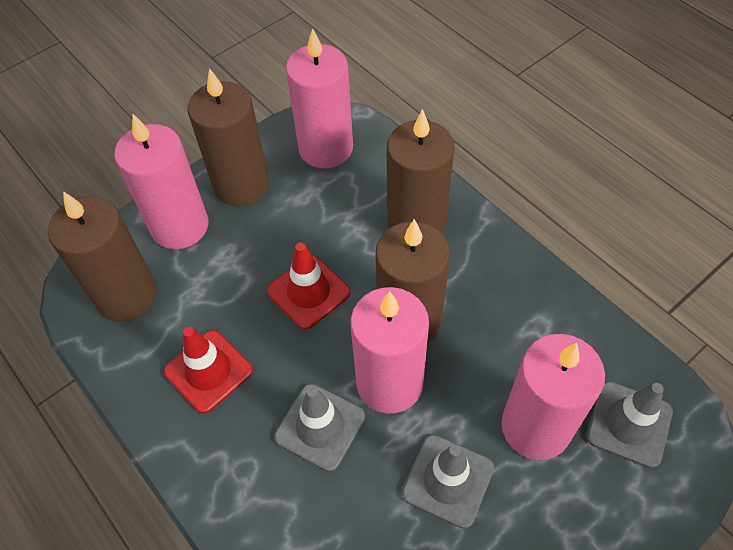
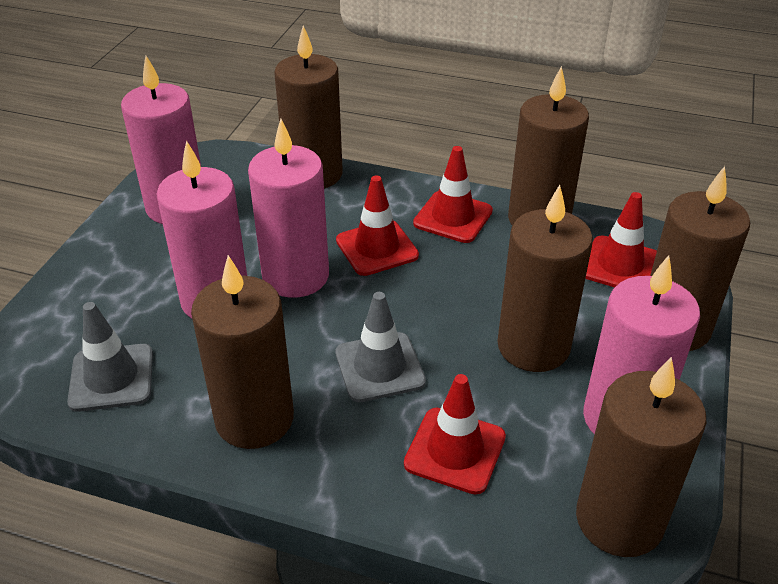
brown candle: [48,191,157,322] [188,68,269,207] [376,219,450,344] [387,109,455,234] = 4 -> [191,255,294,449] [274,25,343,189] [497,185,593,372] [508,66,589,226] [576,357,706,557] [650,166,750,351] = 6
grey traffic cone: [274,384,365,472] [402,435,494,529] [586,381,673,468] = 3 -> [67,302,153,412] [335,292,426,402] = 2
red traffic cone: [164,327,253,414] [267,243,351,329] = 2 -> [336,175,419,276] [404,374,506,495] [413,146,493,243] [585,192,657,288] = 4

